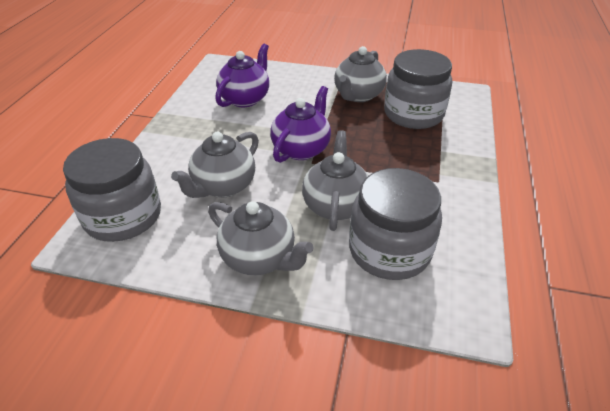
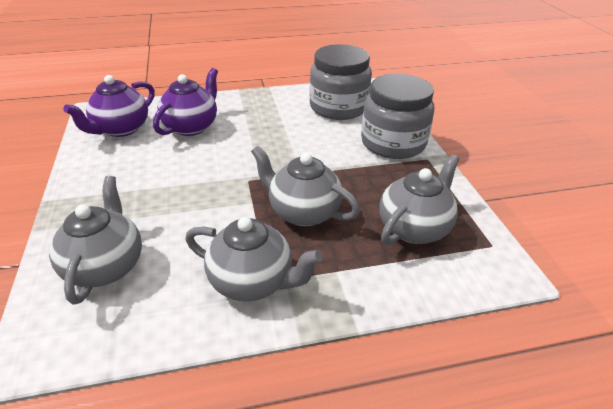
grey jar: [63,138,161,242] [349,168,442,280] [384,49,452,129] = 3 -> [310,44,372,120] [361,74,434,159] = 2

